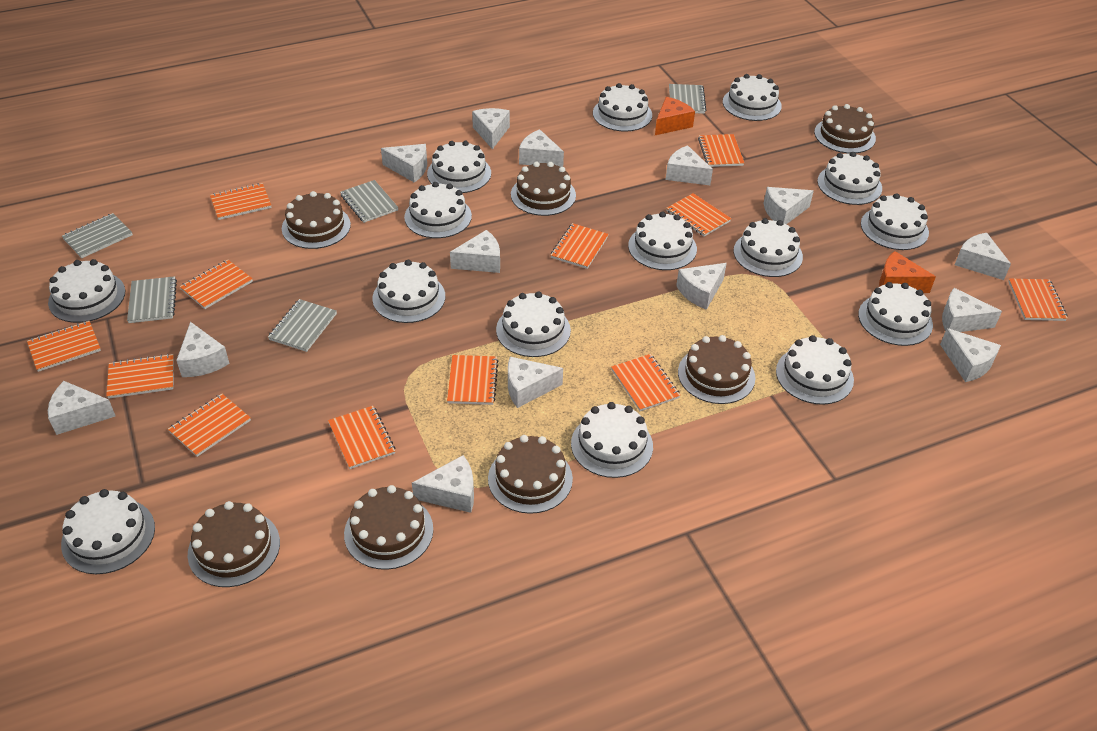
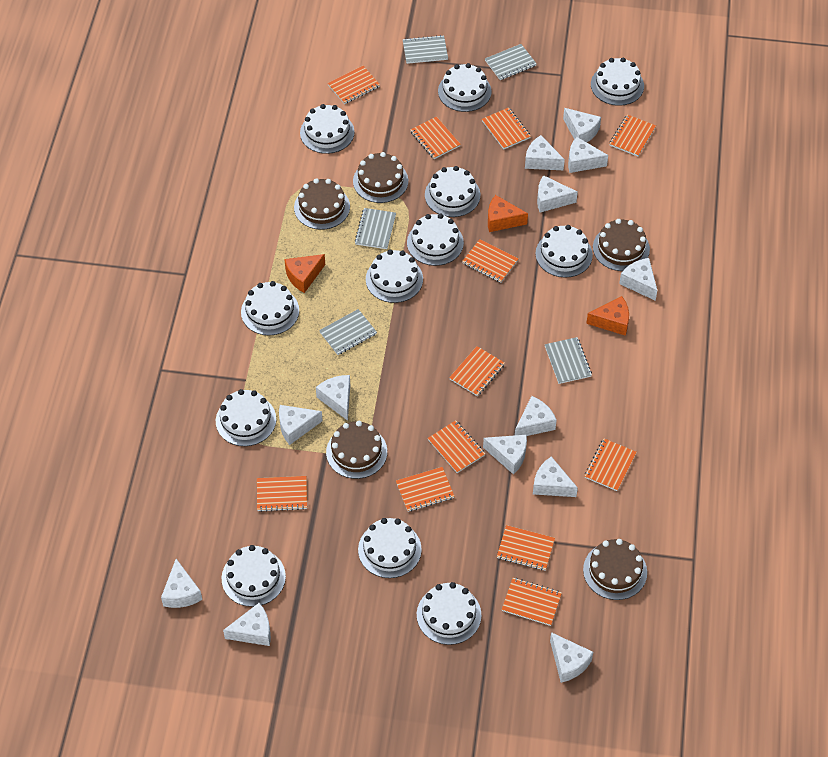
brown cake: [188,501,280,587] [282,191,351,249] [344,485,433,570] [488,435,573,514] [511,162,576,216] [678,335,755,404] [814,104,876,153] = 7 -> [294,178,350,230] [326,421,387,479] [353,152,408,203] [583,539,647,600] [593,219,650,271] = 5
orange cheese: [655,97,695,135] [879,251,936,293] = 2 -> [284,254,325,293] [488,195,528,232] [586,296,629,336] = 3
white cake: [48,259,125,323] [61,489,155,574] [372,260,445,323] [404,182,472,238] [427,141,491,193] [496,292,571,357] [571,402,653,478] [593,83,652,132] [628,212,697,270] [723,74,782,121] [734,218,803,277] [776,335,854,405] [817,152,882,205] [858,282,933,346] [861,193,929,250] = 15 -> [216,389,276,446] [221,545,286,607] [241,281,299,335] [300,104,354,154] [358,518,422,578] [366,249,423,303] [407,214,464,266] [417,582,481,645] [425,166,480,217] [438,63,491,112] [535,225,593,278] [591,58,644,106] = 12
white cheese: [48,381,116,435] [176,322,230,377] [381,144,427,183] [412,455,474,513] [450,230,500,273] [472,108,510,149] [508,357,563,408] [519,129,564,167] [666,145,713,185] [676,263,727,310] [764,187,814,224] [940,328,1001,382] [942,288,1002,332] [955,233,1011,280] = 14 -> [161,559,202,608] [223,603,271,646] [279,405,323,445] [316,375,350,421] [483,435,527,475] [515,396,557,436] [525,135,565,170] [533,456,578,497] [537,175,578,213] [550,632,593,683] [563,108,601,142] [568,137,608,173] [619,258,657,301] = 13

